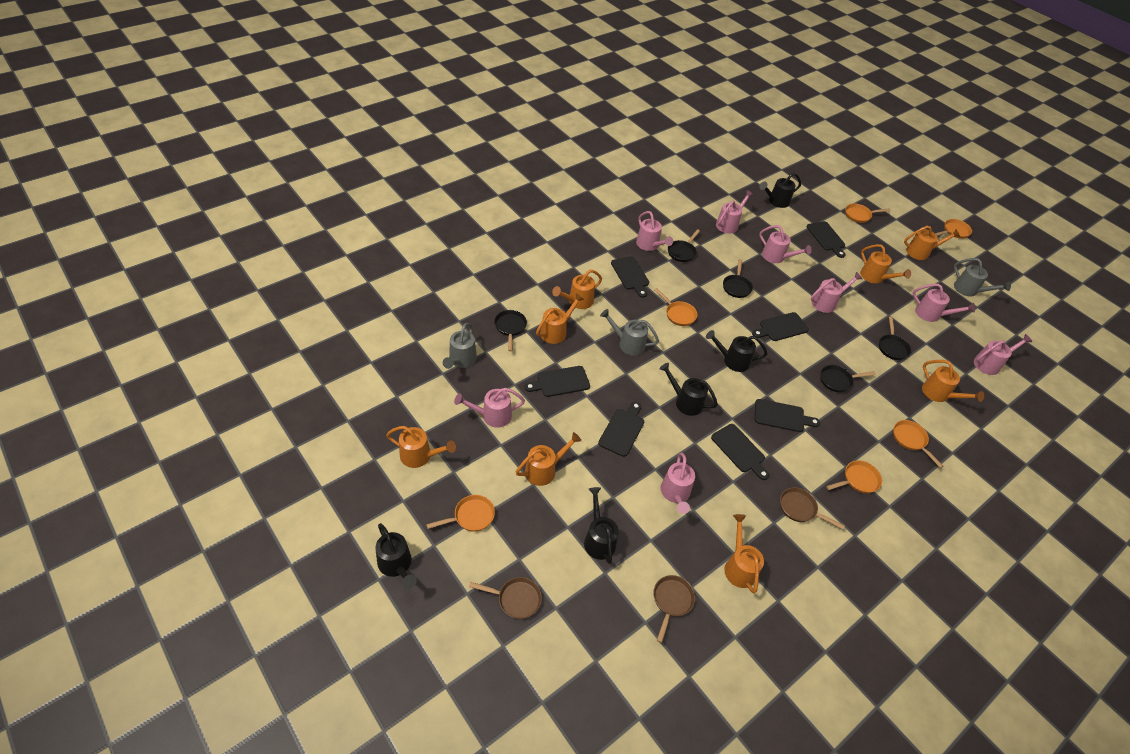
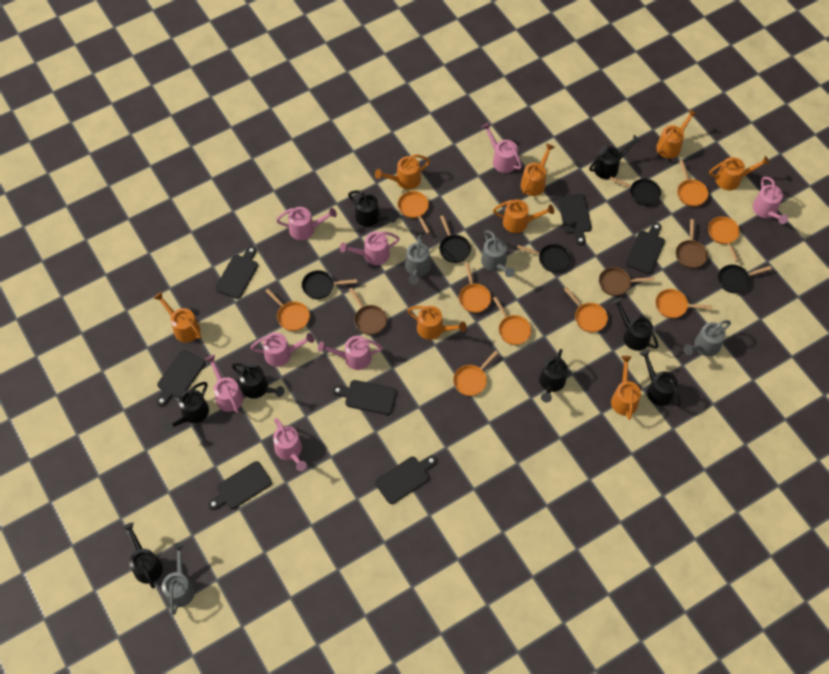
black watering can: [375,523,417,588] [584,487,619,564] [660,363,718,416] [706,330,767,372] [759,173,801,208] = 5 -> [123,522,163,589] [164,382,209,433] [232,363,284,399] [348,190,397,227] [539,349,568,403] [589,135,641,179] [612,298,659,351] [640,350,681,406] = 8
grey watering can: [443,323,477,369] [600,309,659,356] [954,258,1011,297] = 3 -> [162,543,195,615] [405,234,431,284] [481,230,515,277] [683,320,731,356] = 4
orange pan: [426,495,495,532] [654,288,698,326] [826,460,882,493] [845,204,890,223] [893,420,943,468] [935,219,972,239] = 6 -> [266,289,310,331] [398,191,430,234] [453,351,498,396] [459,262,491,313] [493,297,531,345] [564,287,608,332] [656,289,712,318] [677,160,708,207] [708,216,740,262] = 9

